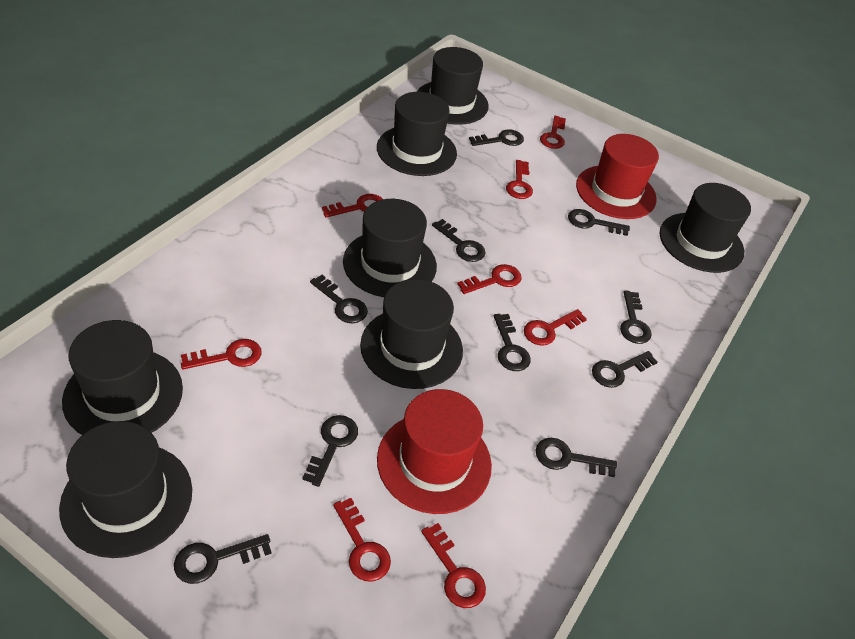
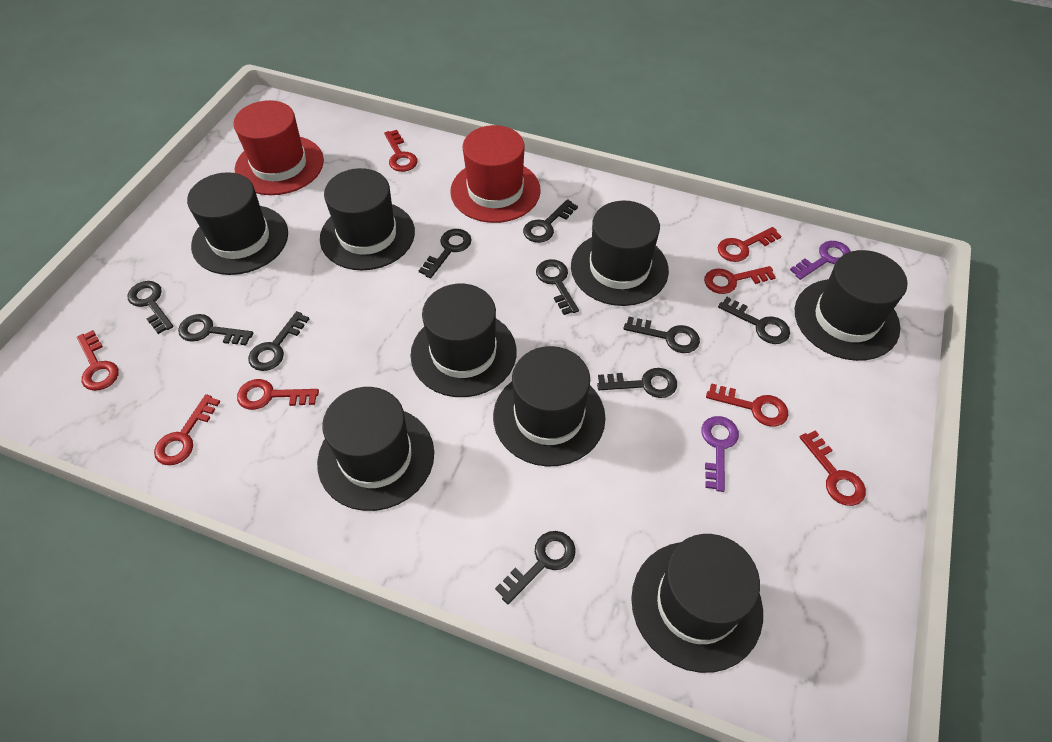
black hat: [59,421,192,558] [62,320,183,435] [343,199,437,297] [360,279,463,389] [377,92,457,176] [416,47,489,125] [660,183,751,273] = 7 -> [187,172,288,275] [317,387,434,511] [320,168,415,270] [411,284,517,397] [493,346,605,467] [571,201,669,306] [631,534,763,673] [795,250,907,361] = 8
purple key: none = 0 -> [701,416,739,492] [790,241,851,280] = 2

